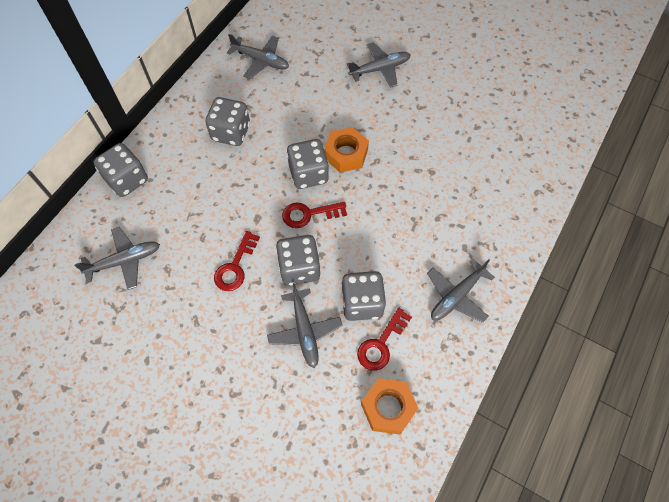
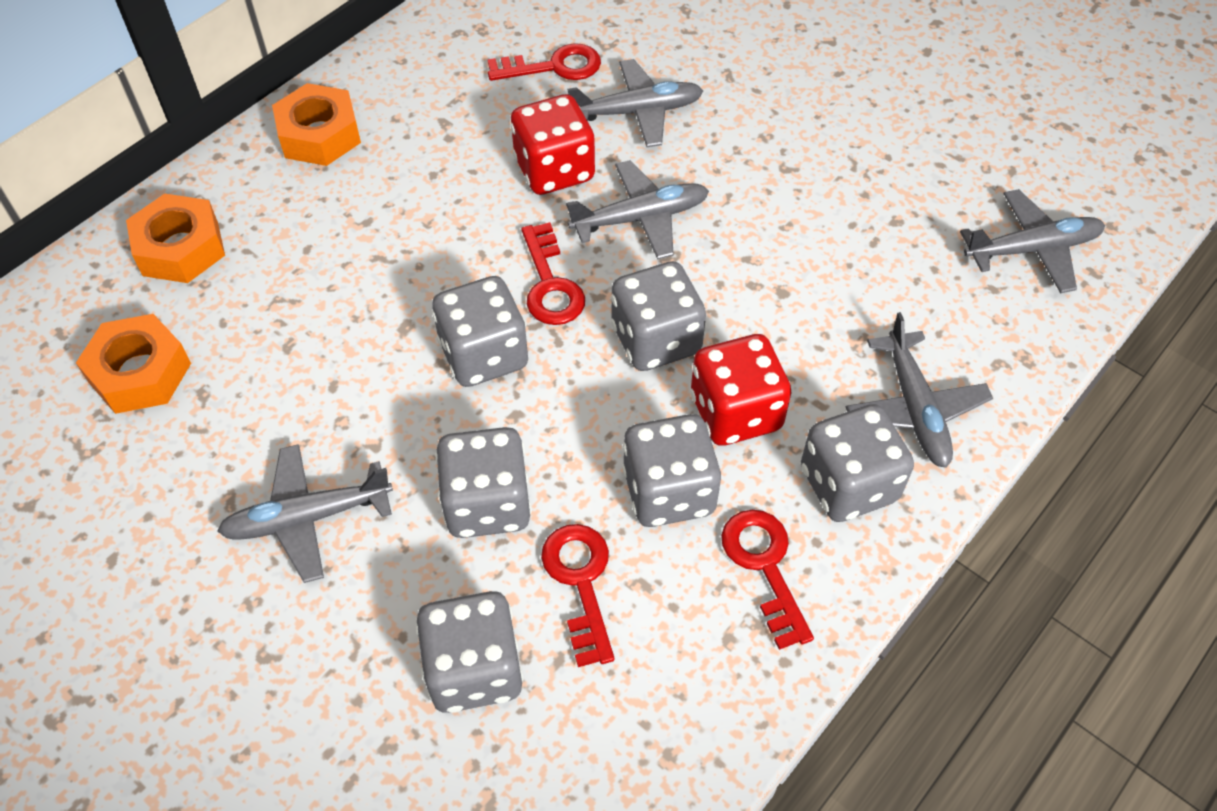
grey dice: [93,143,148,197] [205,97,250,146] [276,235,320,286] [287,139,329,189] [341,271,386,321] = 5 -> [416,591,523,713] [432,276,528,387] [435,427,531,538] [611,261,706,371] [622,414,721,527] [801,404,914,522] = 6
orange nut: [324,127,369,173] [361,378,418,434] = 2 -> [76,314,191,414] [126,193,225,283] [272,83,361,166] = 3
red dice: none = 0 -> [510,94,595,195] [691,334,792,446] = 2
red key: [214,231,260,291] [282,202,347,228] [357,308,412,371] = 3 -> [488,43,601,81] [521,222,585,325] [541,524,614,667] [721,510,814,650] = 4

